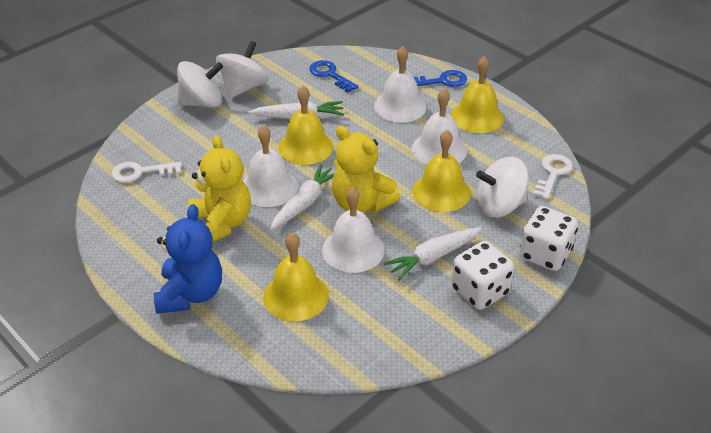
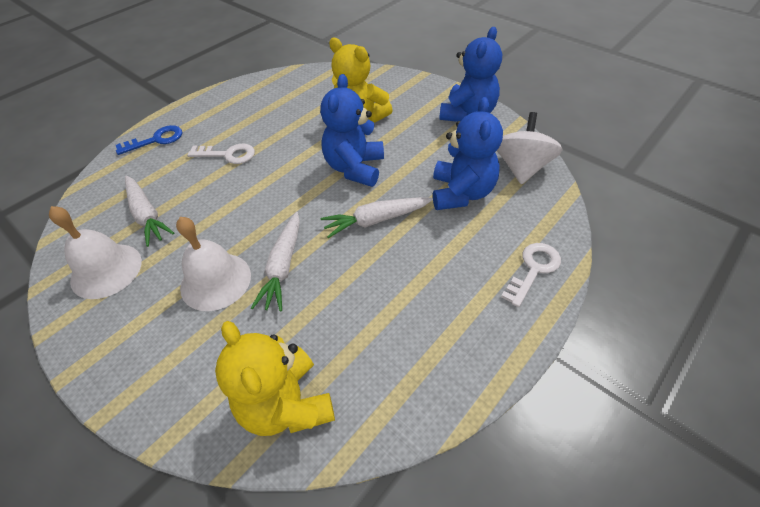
blue key: [309,60,358,93] [414,70,467,87] = 2 -> [116,125,182,155] = 1
blue teddy bear: [154,204,222,314] = 1 -> [320,74,384,187] [433,97,503,210] [439,27,502,122] = 3
white bell: [243,125,298,207] [322,187,384,273] [374,46,426,123] [412,88,467,165] = 4 -> [49,206,142,299] [176,217,251,311] = 2
white dice: [451,241,514,310] [519,206,578,271] = 2 -> none = 0
white spinning top: [177,61,223,108] [216,41,268,98] [476,157,529,218] = 3 -> [497,112,563,184] = 1
yellow bell: [263,233,329,321] [278,86,333,165] [412,130,471,212] [451,56,504,133] = 4 -> none = 0

